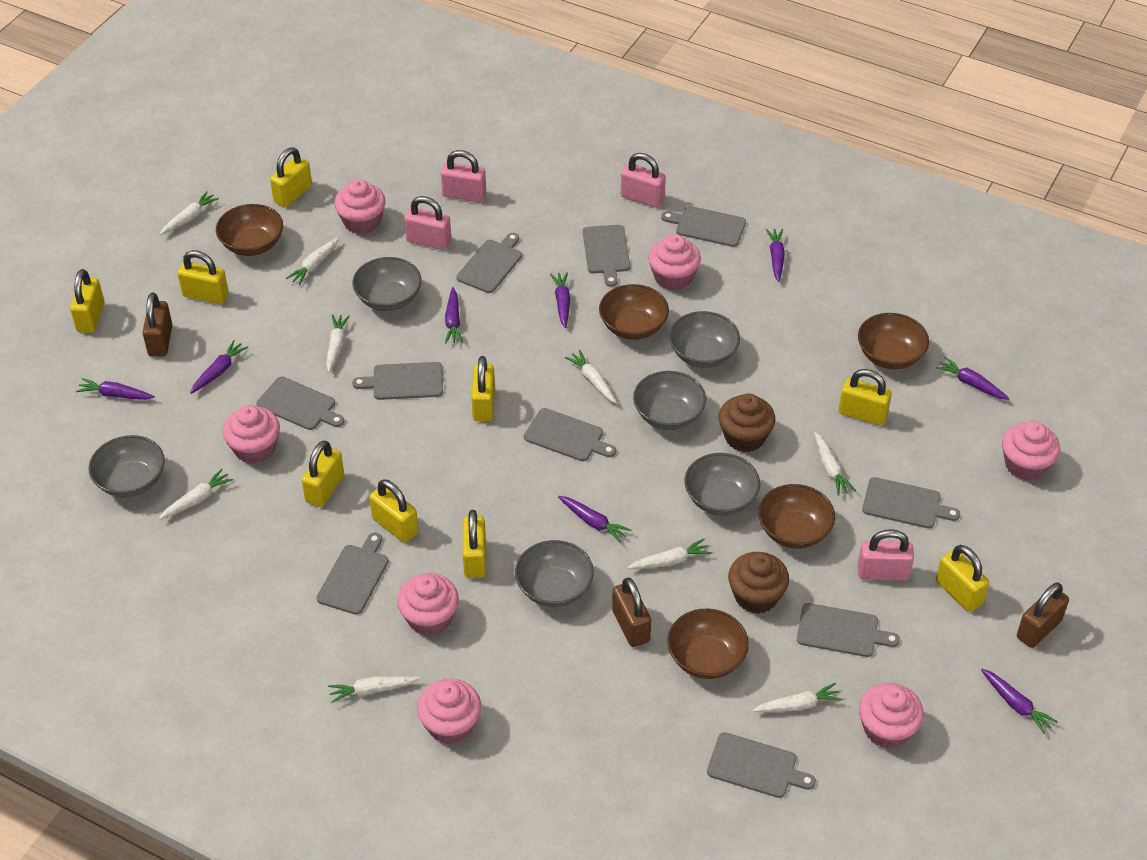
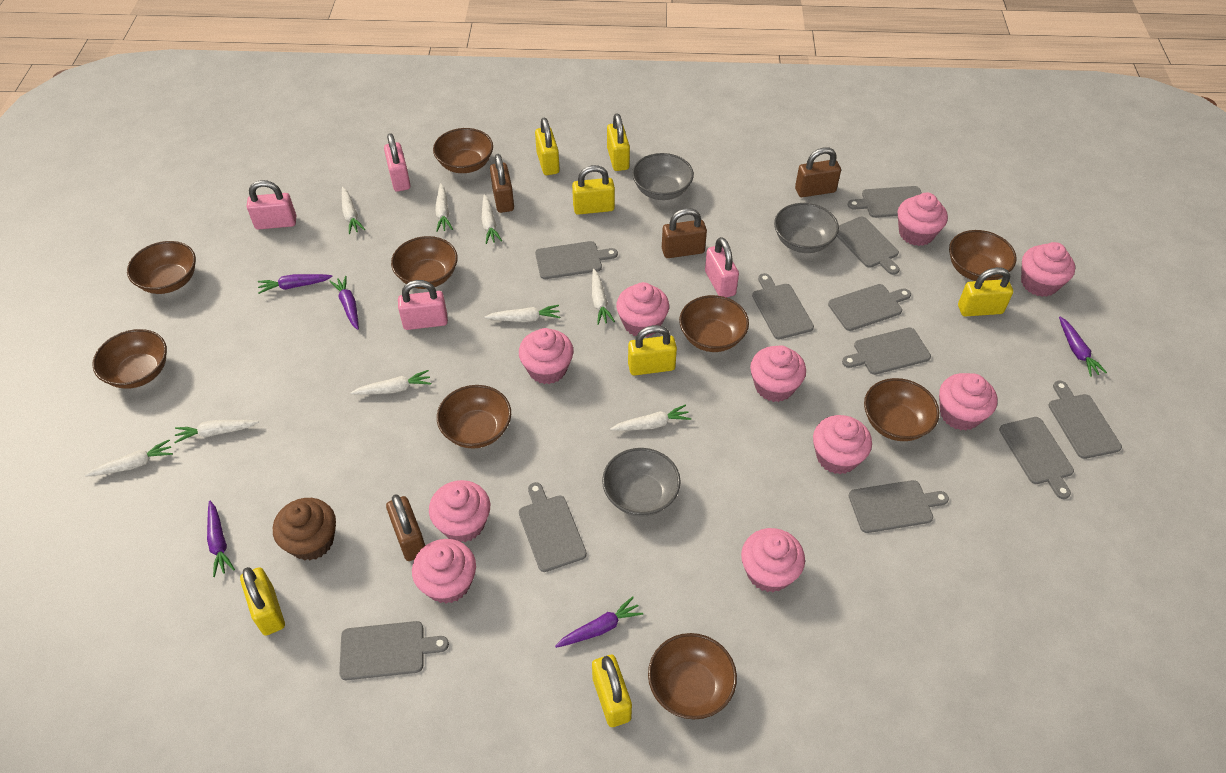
brown bowl: [216,204,283,256] [599,284,669,340] [667,609,749,679] [758,484,835,549] [858,313,929,369] = 5 -> [92,329,167,389] [127,241,196,294] [391,236,458,289] [433,128,493,173] [437,385,511,449] [648,633,737,719] [679,295,749,352] [864,378,939,441] [949,230,1017,281] = 9
brown cupcake: [719,393,775,452] [728,552,789,614] = 2 -> [273,498,336,561] = 1
brown padlock: [142,293,173,357] [612,577,651,647] [1017,583,1069,648] = 3 -> [386,494,425,561] [490,154,514,213] [662,208,707,258] [795,147,841,197] = 4
grey bowl: [89,435,165,498] [352,257,421,311] [515,540,594,607] [633,371,706,430] [669,311,740,368] [685,453,760,516] = 6 -> [602,448,681,517] [632,153,694,200] [774,203,839,253] = 3
grey cutting board: [256,377,344,430] [316,533,389,615] [352,362,443,400] [456,233,522,293] [524,408,616,461] [583,225,630,287] [661,206,746,247] [707,732,816,798] [797,603,900,657] [862,477,960,529] = 10 -> [339,621,449,680] [519,482,587,572] [535,241,618,279] [752,273,814,339] [828,284,911,331] [837,217,900,275] [842,327,931,375] [848,186,922,218] [849,480,949,533] [999,417,1074,499] [1048,381,1122,459] = 11
pink cupcake: [223,405,280,464] [334,179,386,234] [397,573,459,636] [417,679,481,744] [648,234,701,291] [859,683,924,749] [1002,421,1060,481] = 7 -> [412,539,476,604] [429,480,490,542] [519,328,574,384] [616,282,669,337] [741,528,805,592] [750,346,806,402] [813,415,872,474] [898,193,948,246] [939,373,997,431] [1021,242,1075,297] = 10
purple carrot: [76,378,155,400] [190,340,248,394] [445,287,463,344] [550,272,570,328] [558,496,631,543] [766,229,785,282] [936,357,1009,400] [981,669,1058,734] = 8 -> [207,501,235,577] [258,274,333,294] [329,276,359,330] [555,596,643,648] [1059,317,1107,377] = 5
yellow padlock: [70,269,104,333] [178,250,229,304] [270,147,312,207] [302,440,344,507] [369,479,419,543] [463,510,486,578] [471,356,495,421] [839,369,892,425] [936,545,989,612] = 9 -> [240,567,285,636] [535,118,560,175] [572,165,615,215] [592,655,632,727] [607,113,630,171] [628,325,677,376] [958,267,1013,317] = 7

